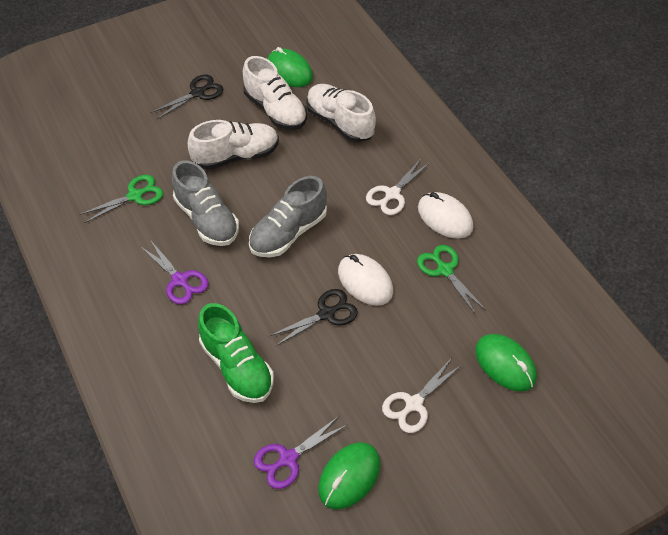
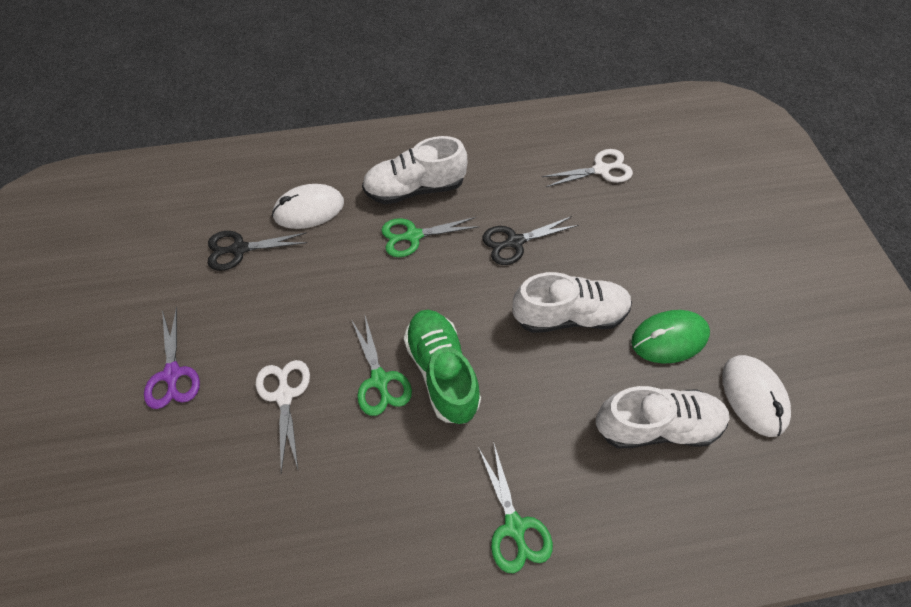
green mouse: [268,47,313,87] [318,442,380,509] [475,334,537,392] = 3 -> [631,310,710,364] = 1
green scissors: [79,175,163,223] [417,245,486,315] = 2 -> [351,316,412,416] [381,217,479,257] [478,441,553,573] = 3
grey shoe: [172,160,239,246] [249,176,327,257] = 2 -> none = 0
purple scissors: [140,241,209,304] [254,415,347,489] = 2 -> [144,307,200,409] = 1

